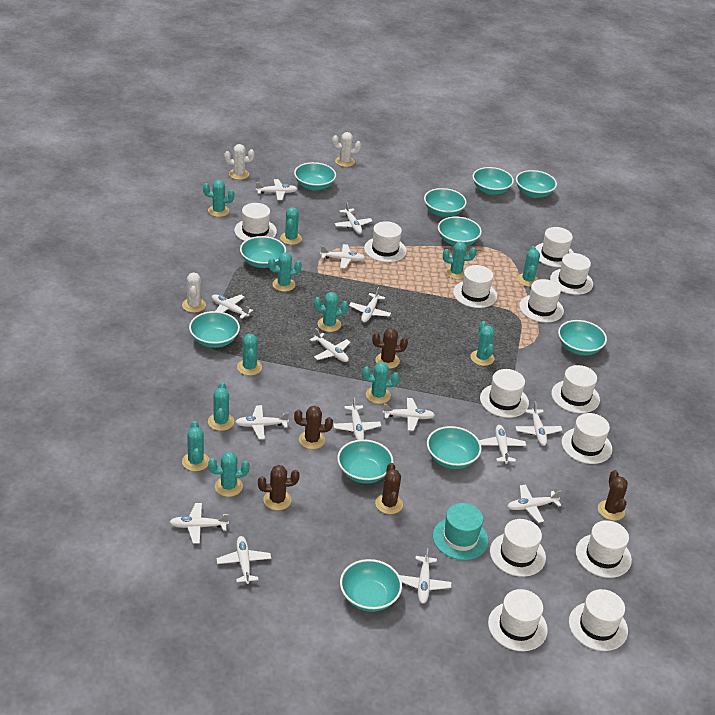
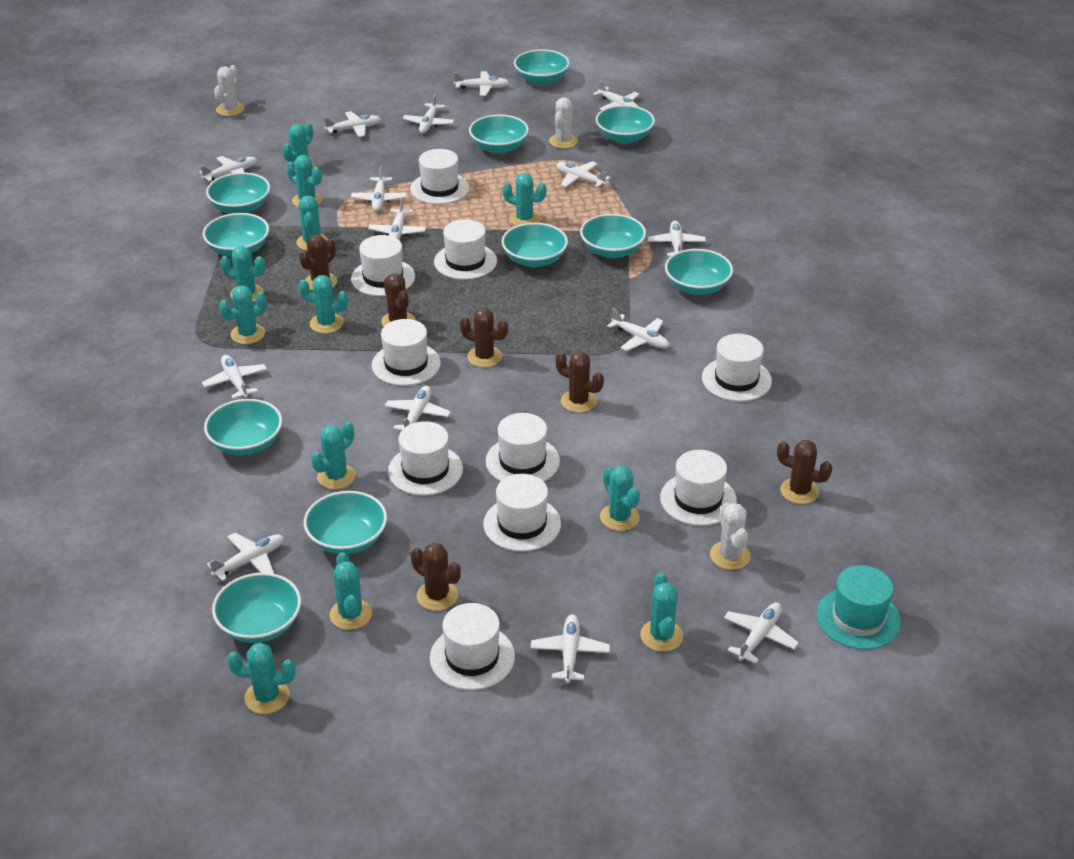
brown cactus: [258,465,300,510] [294,406,333,449] [372,328,408,369] [375,463,403,514] [598,470,628,521] = 5 -> [299,235,337,290] [381,273,415,327] [411,543,461,611] [460,308,508,367] [555,352,604,413] [777,440,833,504] = 6
white hat: [234,203,277,241] [364,221,407,262] [453,265,497,308] [480,369,529,418] [488,589,548,651] [490,519,546,577] [519,279,564,323] [535,227,574,267] [550,253,593,295] [551,365,600,413] [562,413,612,464] [569,589,628,651] [576,520,632,578] = 13 -> [351,235,415,296] [372,319,441,386] [388,421,463,495] [410,149,469,204] [430,603,515,690] [434,219,497,280] [483,474,561,552] [486,413,560,482] [660,450,737,526] [702,334,772,402] = 10

